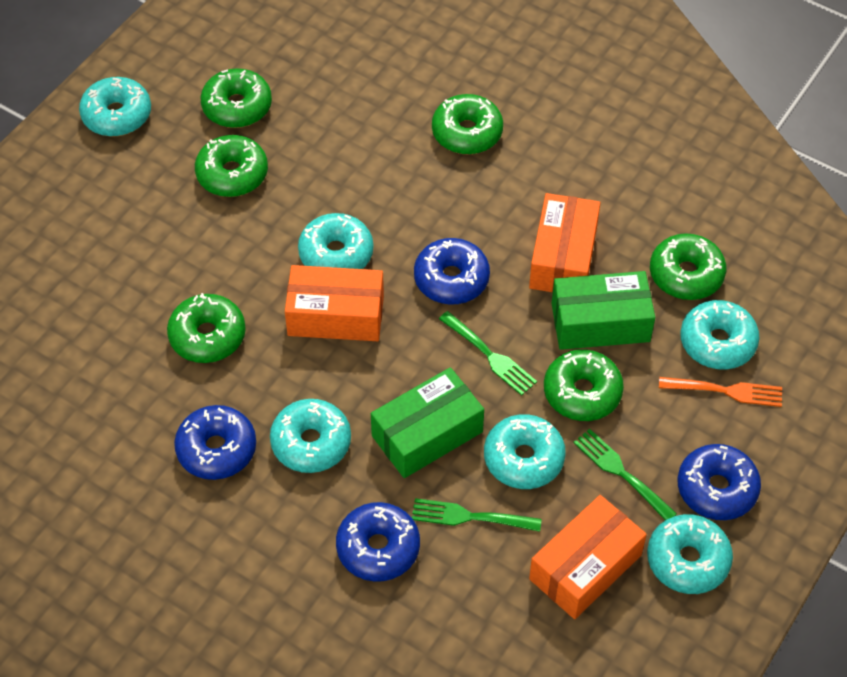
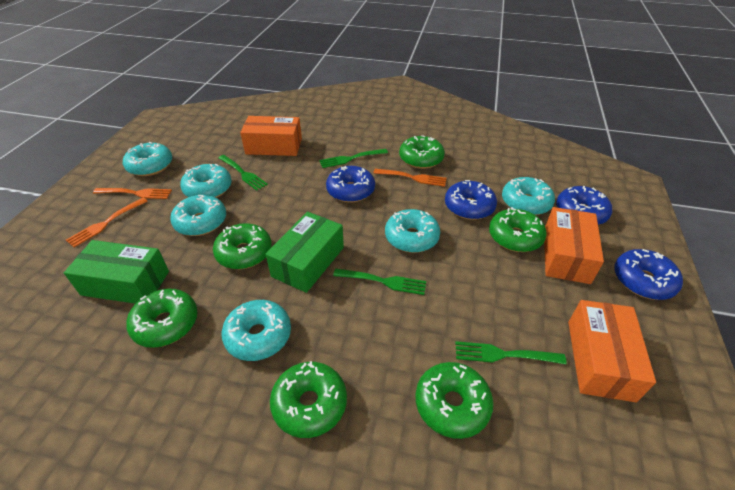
green fork: [412,498,542,532] [439,311,537,396] [573,429,677,520] = 3 -> [218,155,268,191] [319,149,388,168] [333,269,426,295] [455,341,567,364] = 4
orange fork: [659,377,782,407] = 1 -> [66,198,148,247] [93,188,172,199] [373,169,447,187] = 3

